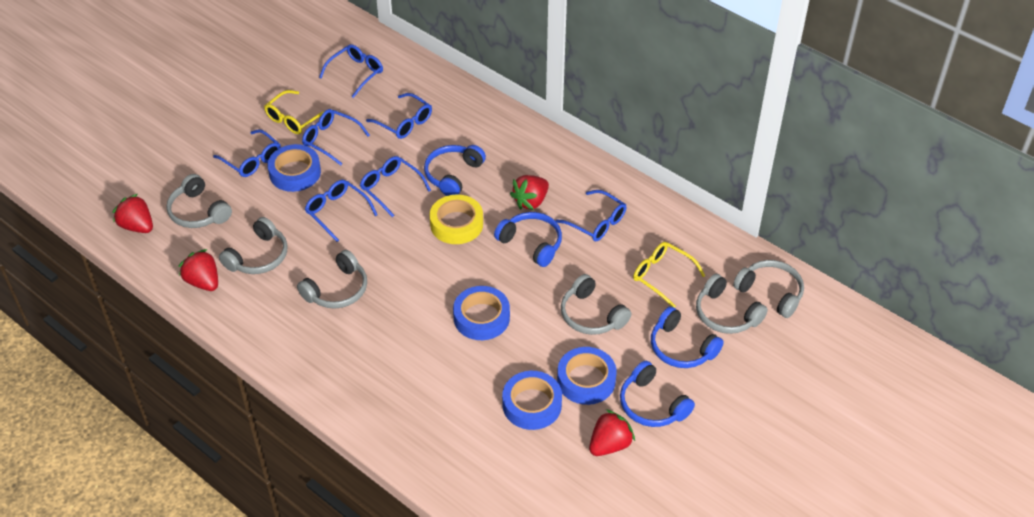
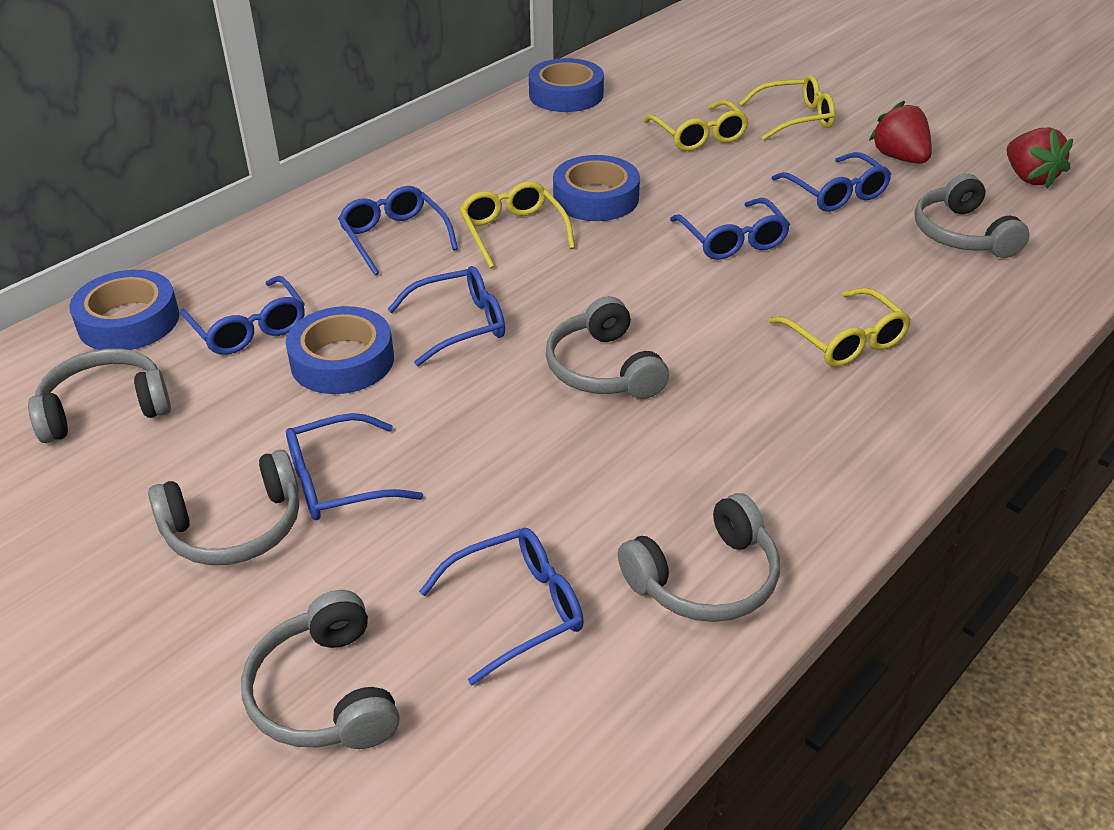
blue headphones: [424,145,486,196] [494,212,562,267] [620,361,695,427] [651,306,724,368] = 4 -> none = 0
red strawberry: [112,194,153,233] [178,249,218,291] [510,175,549,210] [589,409,635,456] = 4 -> [869,101,932,164] [1007,128,1073,189] = 2
yellow glasses: [264,90,325,134] [633,242,705,308] = 2 -> [459,181,575,268] [644,100,749,151] [739,75,835,140] [769,288,911,367] = 4
yellow tape: [430,194,483,244] = 1 -> none = 0

